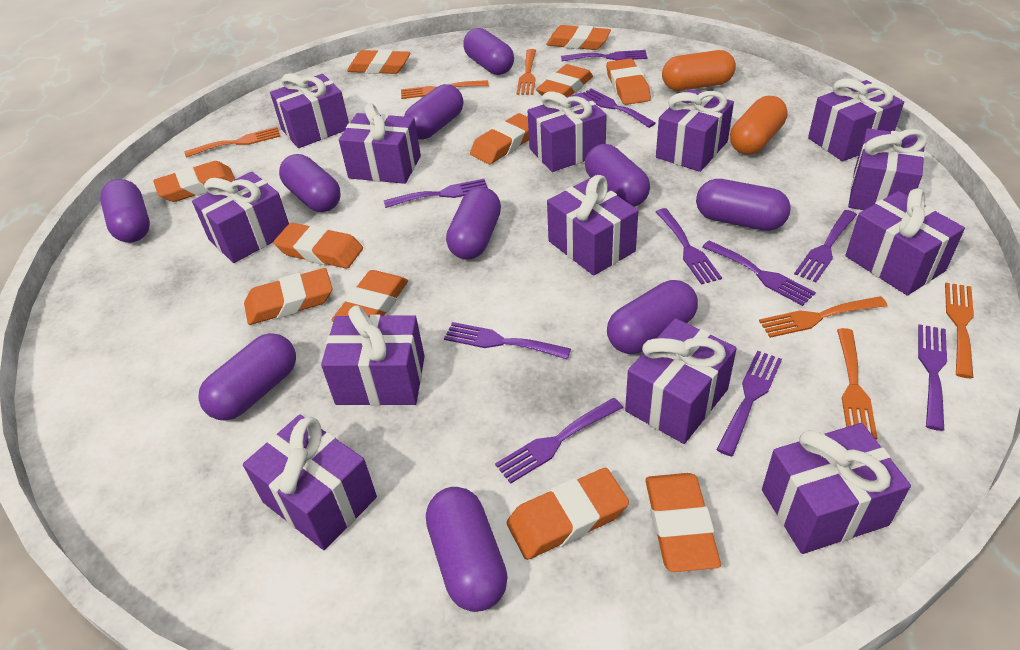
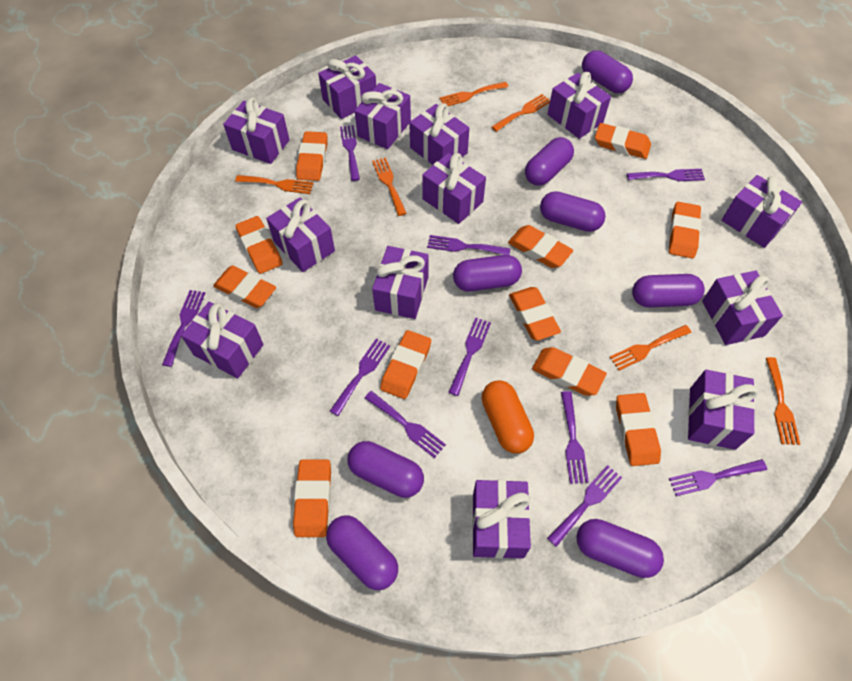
orange capsule: [662,50,736,91] [730,96,788,155] = 2 -> [482,380,534,454] = 1
purple capsule: [100,179,150,243] [199,333,296,421] [279,154,341,212] [404,84,463,140] [426,487,508,612] [446,187,501,259] [463,28,514,75] [585,144,650,207] [607,280,698,354] [696,179,791,231] = 10 -> [326,515,398,590] [347,441,424,498] [453,255,522,291] [525,137,574,186] [540,191,605,232] [576,519,664,578] [582,50,633,93] [632,274,705,307] = 8

